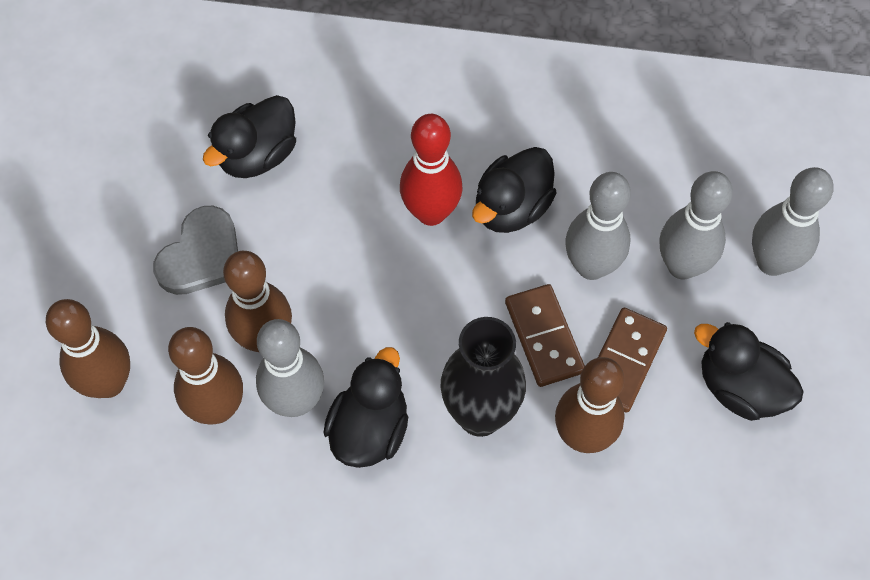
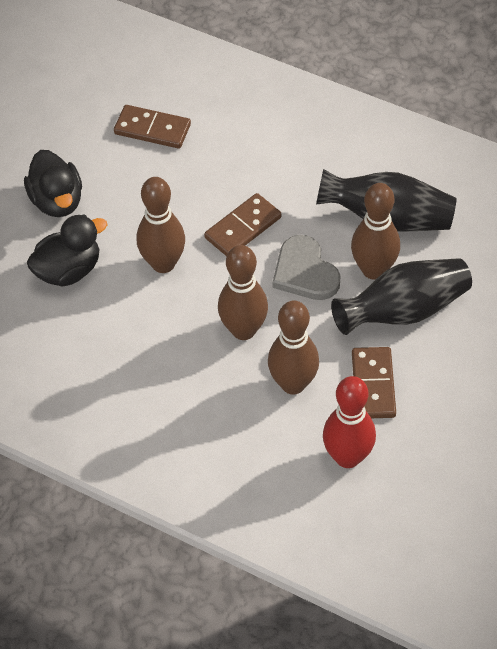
black duck: [203,95,296,178] [323,347,408,468] [472,147,557,233] [694,322,804,421] = 4 -> [24,150,82,217] [27,214,108,287] = 2
black vase: [440,317,526,437] = 1 -> [316,169,457,232] [331,258,472,335] = 2
brown domino: [505,284,585,387] [598,308,667,413] = 2 -> [114,105,191,149] [204,193,281,256] [352,347,396,418] = 3
grey bowling pin: [256,319,324,417] [565,172,631,280] [660,171,733,279] [752,167,834,276] = 4 -> none = 0

